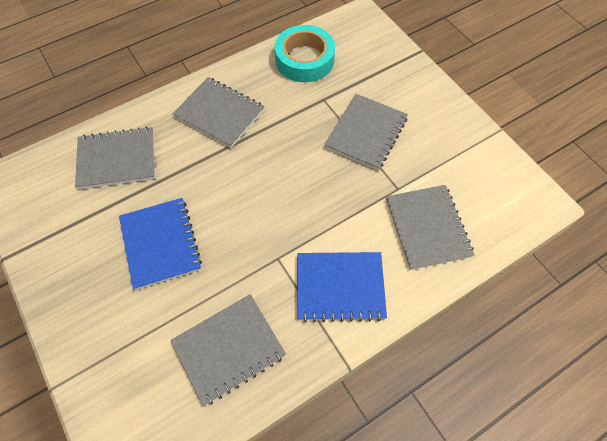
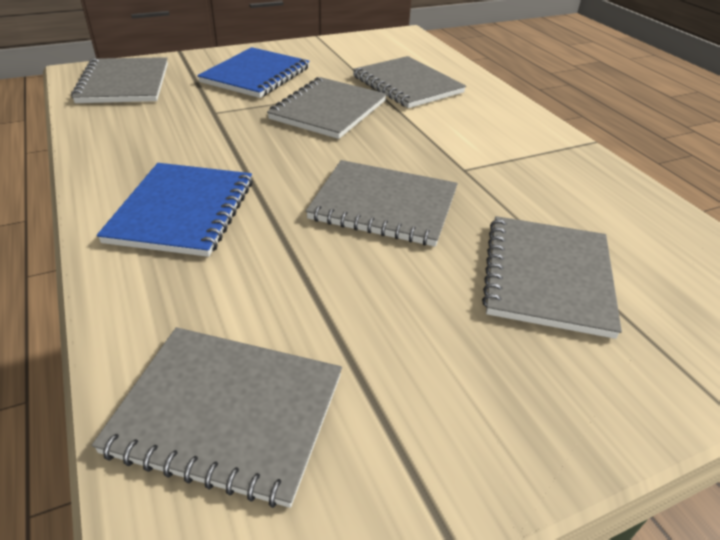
grey notebook: [75,127,155,189] [171,294,286,406] [173,77,265,148] [324,94,408,170] [386,185,474,270] = 5 -> [71,57,168,103] [92,327,342,508] [267,77,387,139] [306,160,458,247] [353,56,466,108] [482,216,622,339] = 6
turquoise tape: [274,25,335,82] = 1 -> none = 0

